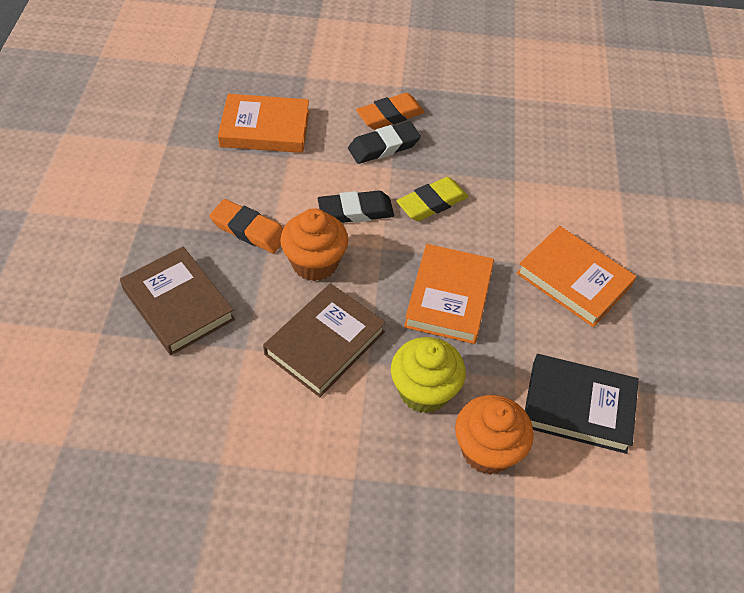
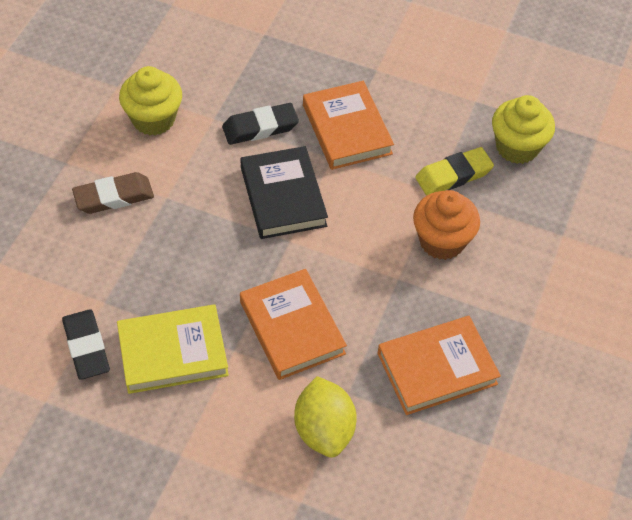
brown book: [120,246,235,355] [263,283,386,397] = 2 -> none = 0
brown eraser: none = 0 -> [72,172,154,214] = 1
orange cupcake: [280,208,348,281] [455,395,534,474] = 2 -> [413,190,480,260] = 1
orange eraser: [209,199,283,253] [356,93,425,130] = 2 -> none = 0
yellow book: none = 0 -> [117,305,229,394] = 1
yellow cupcake: [391,337,466,414] = 1 -> [119,66,182,136] [492,95,555,164] = 2
yellow lemon: none = 0 -> [294,376,357,458] = 1

